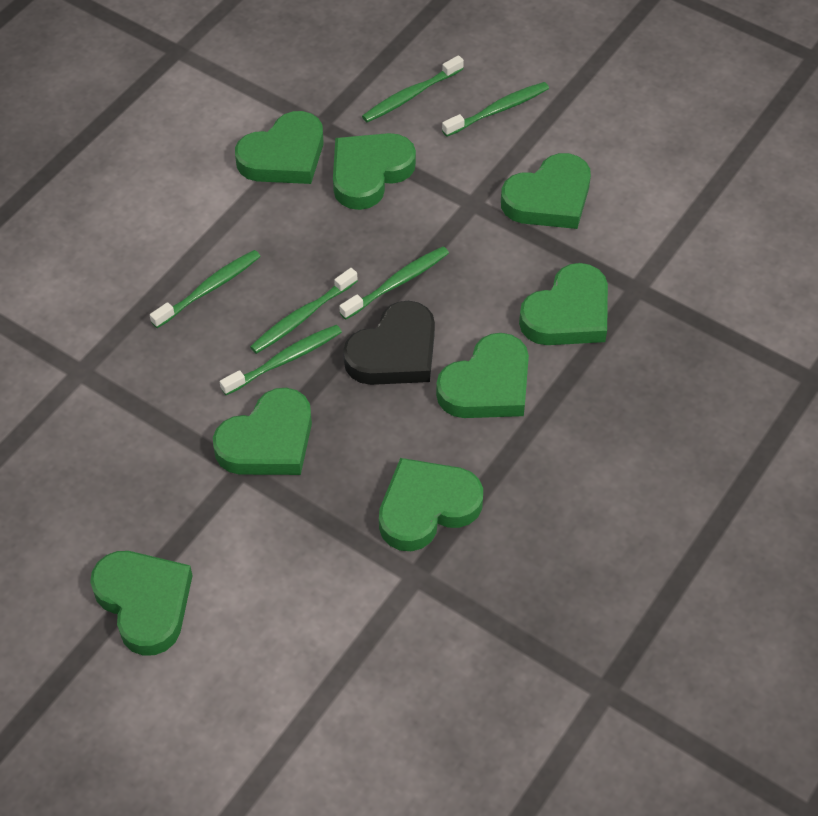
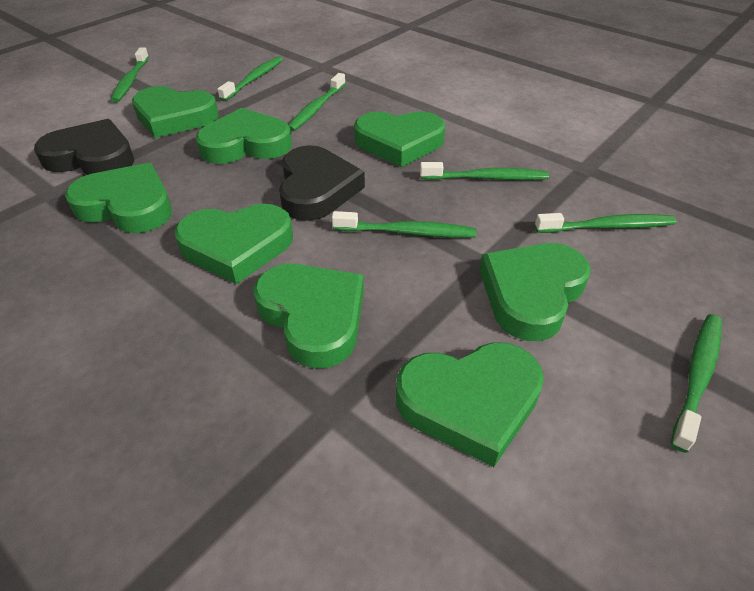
black heart: [343,301,435,385] = 1 -> [34,119,134,175] [279,145,365,221] = 2
green toothbrush: [150,250,261,328] [220,325,342,395] [250,268,358,354] [339,247,449,320] [362,55,464,123] [442,82,549,137] = 6 -> [111,47,149,102] [217,56,283,101] [289,73,346,132] [332,211,476,238] [420,162,549,180] [535,213,676,233] [671,314,722,453] = 7

